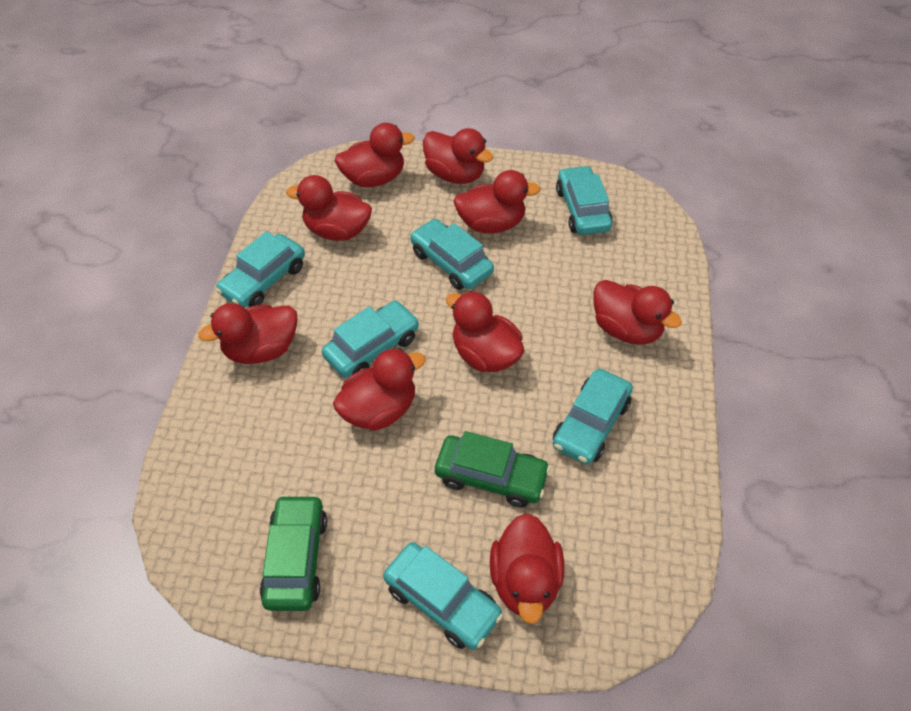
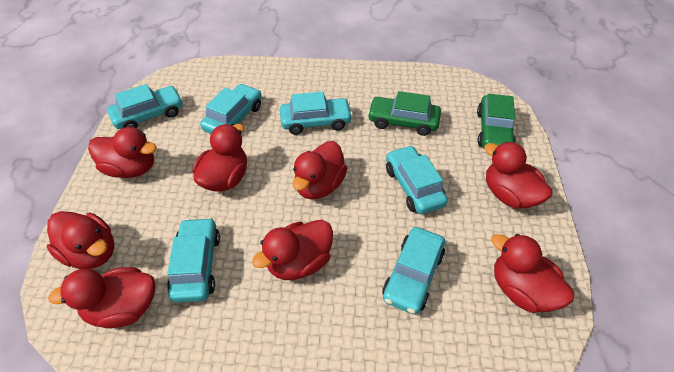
red duck: [198,303,298,364] [286,175,372,241] [333,348,426,431] [335,123,415,187] [423,128,493,184] [446,291,524,372] [453,170,541,233] [490,513,564,624] [593,280,682,344] = 9 -> [47,211,114,269] [48,267,156,328] [88,127,157,178] [193,124,247,192] [252,220,333,280] [292,141,347,200] [484,142,553,209] [491,234,574,313] = 8

